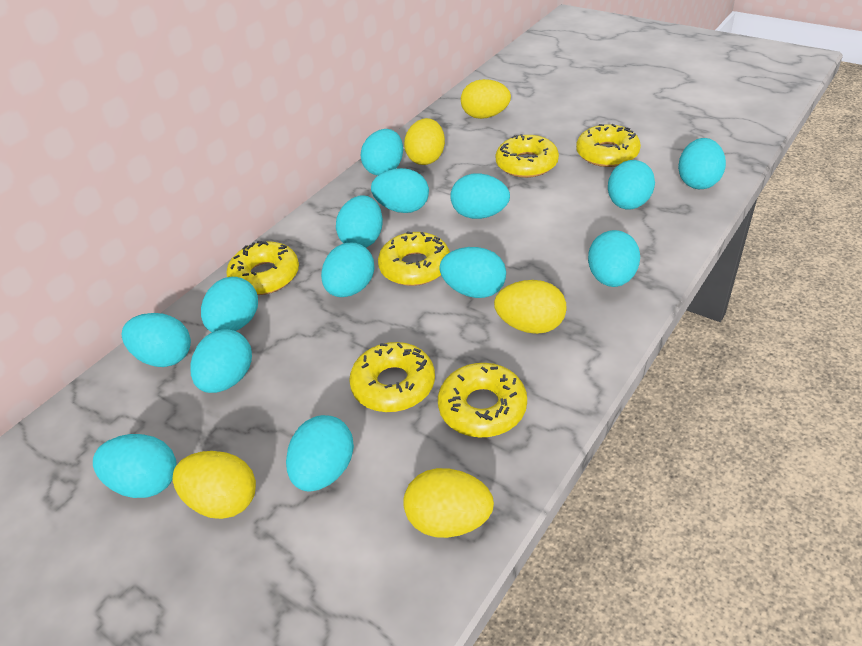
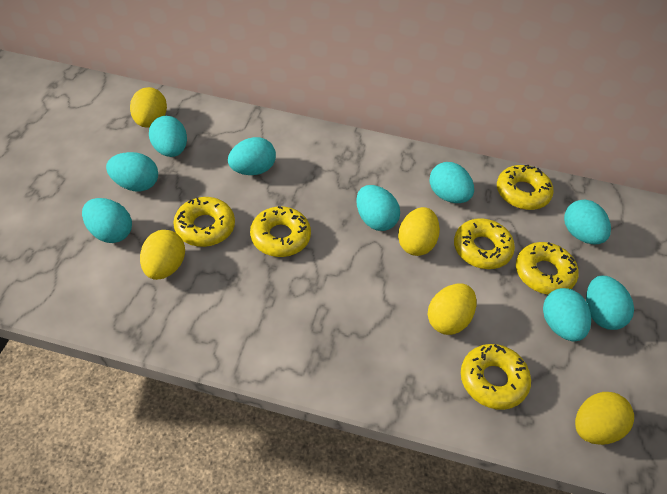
turquoise egg: [93,434,176,498] [122,313,191,367] [190,329,252,393] [201,277,258,332] [286,415,354,492] [321,243,375,297] [336,195,383,248] [361,129,403,176] [371,168,429,213] [439,247,506,298] [450,173,510,219] [588,230,640,287] [608,160,655,209] [678,138,726,189] = 14 -> [82,198,132,243] [106,152,158,191] [149,116,187,157] [228,137,276,175] [356,185,400,231] [430,162,474,203] [543,288,591,341] [564,200,611,244] [586,276,634,330] = 9

